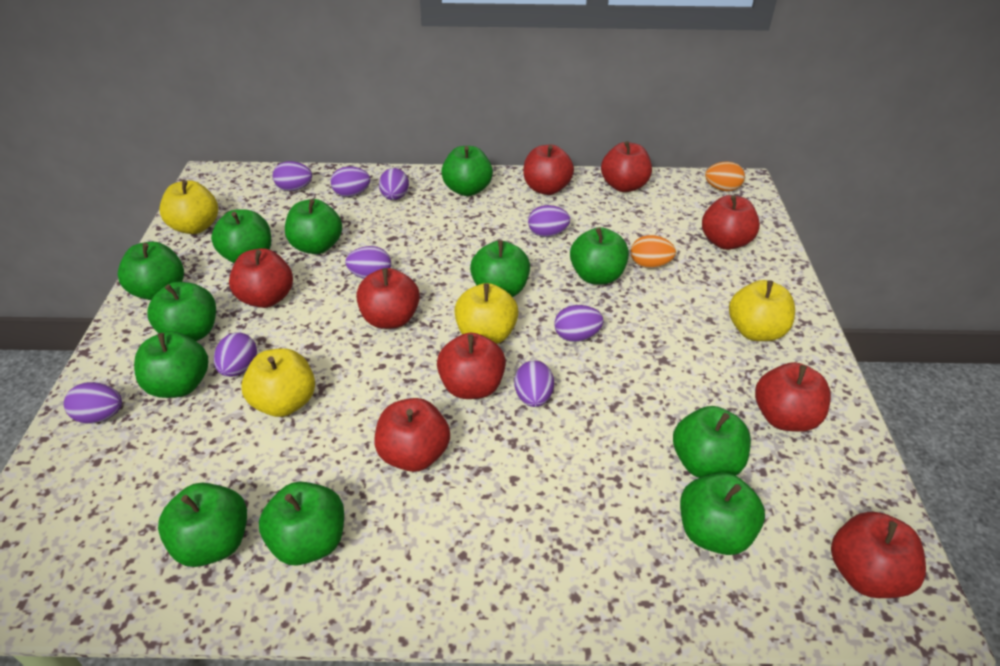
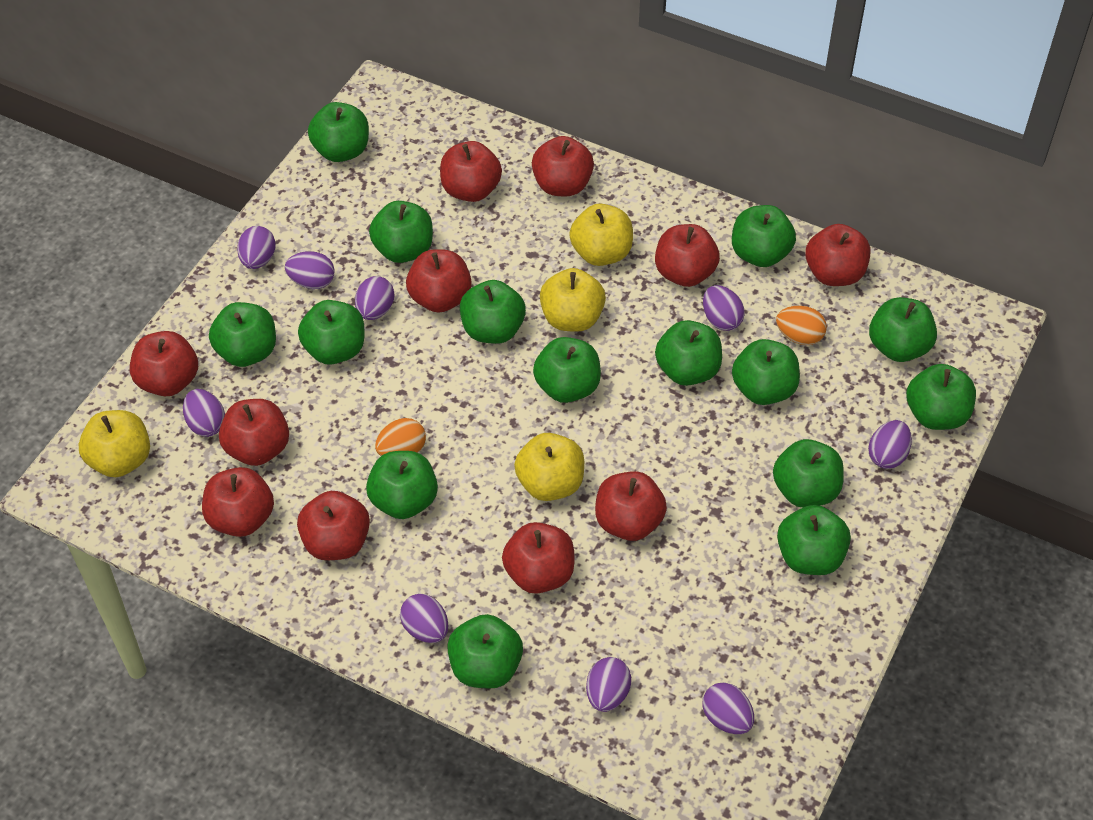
green apple: [118,242,184,300] [134,331,208,398] [147,282,216,341] [158,483,247,567] [211,209,271,263] [259,482,344,566] [285,199,342,254] [441,146,493,196] [470,240,530,297] [570,227,629,285] [673,406,751,478] [680,473,765,555] = 12 -> [209,302,276,367] [298,300,365,365] [308,102,369,162] [366,451,438,519] [369,201,433,263] [447,614,523,688] [460,280,526,344] [533,337,601,403] [655,320,722,386] [732,205,796,267] [732,339,800,405] [773,439,844,508] [777,505,851,575] [869,297,937,362] [906,364,976,430] = 15
red apple: [229,248,293,308] [356,268,420,329] [374,398,450,472] [437,333,506,399] [523,145,574,195] [601,141,652,192] [702,195,760,250] [755,362,831,432] [831,512,926,598] = 9 -> [130,331,198,396] [202,467,274,537] [219,399,289,466] [297,491,370,560] [406,249,472,313] [440,141,502,202] [502,522,574,594] [532,136,594,196] [595,471,667,541] [655,224,720,287] [805,224,870,286] = 11

